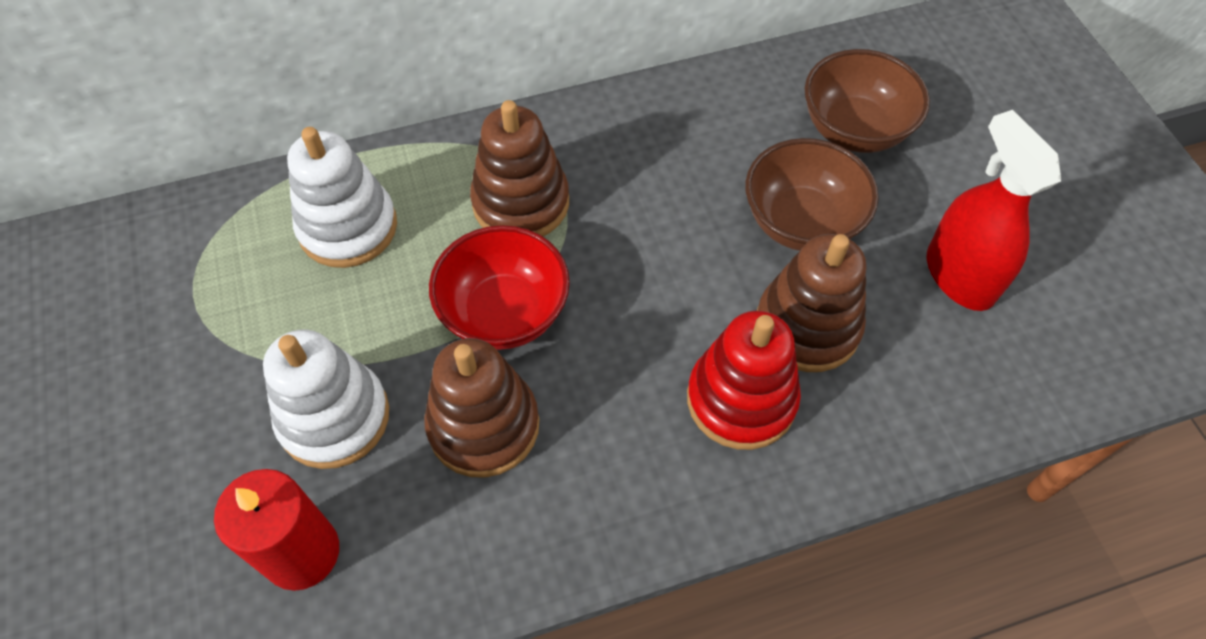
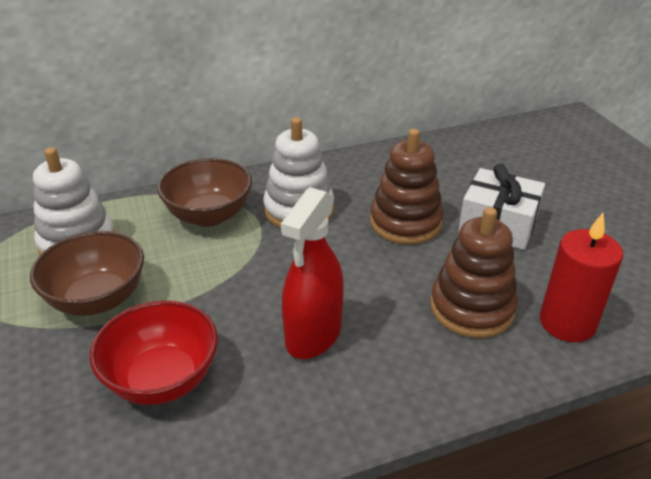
brown stacking toy: [424,338,539,478] [470,100,569,236] [757,234,866,372] = 3 -> [370,129,444,244] [430,207,518,338] = 2
red stacking toy: [687,311,801,450] = 1 -> none = 0
white gift: none = 0 -> [458,164,545,250] = 1

